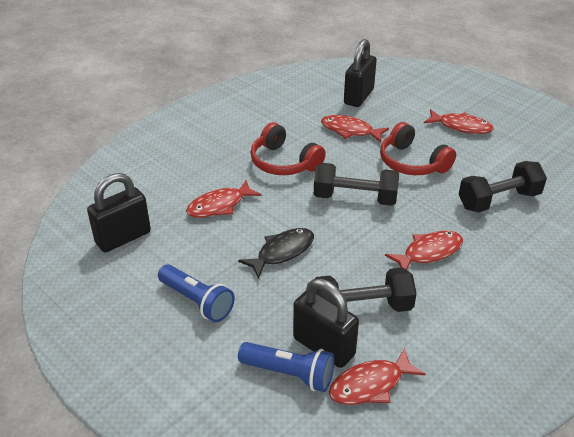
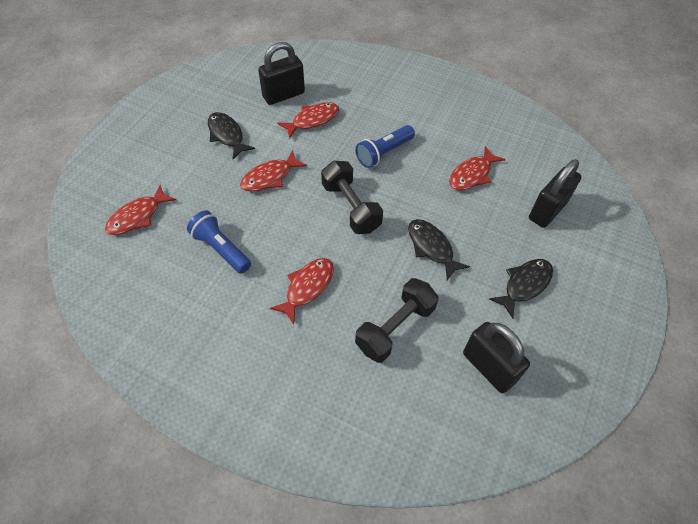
black dumbbell: [314,163,399,206] [315,267,417,312] [459,161,547,213] = 3 -> [321,161,383,234] [355,278,439,363] = 2
black fish: [238,228,314,279] = 1 -> [208,112,255,159] [408,219,470,280] [489,259,553,318] = 3
red headphones: [250,123,326,175] [380,122,456,175] = 2 -> none = 0

